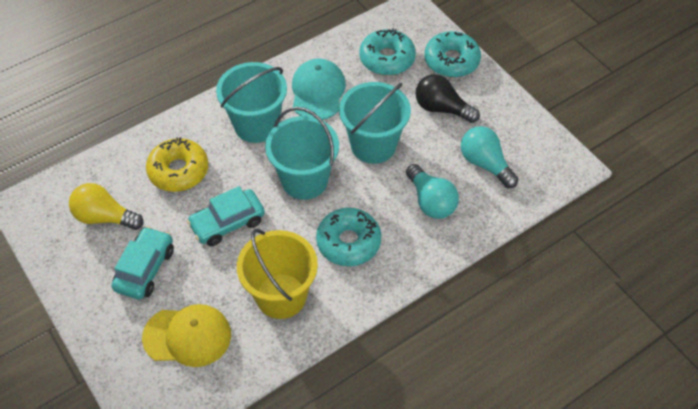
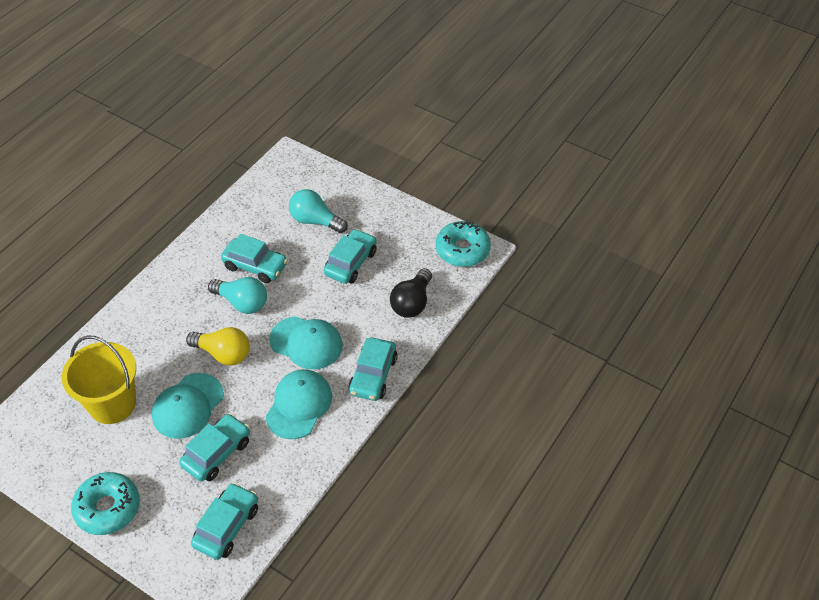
turquoise bucket: [216,62,287,143] [265,107,339,200] [339,82,411,164] = 3 -> none = 0
turquoise cap: [292,59,346,120] = 1 -> [152,373,224,439] [265,370,332,439] [269,316,343,369] = 3
turquoise car: [111,226,174,300] [187,186,265,246] = 2 -> [179,414,250,481] [191,483,258,560] [221,234,288,283] [323,229,377,284] [348,337,398,401] = 5
turquoise donut: [316,208,381,266] [360,28,416,75] [425,31,481,78] = 3 -> [71,472,140,535] [435,221,491,267] = 2
yellow cap: [142,304,231,367] = 1 -> none = 0
yellow donut: [146,137,208,192] = 1 -> none = 0

